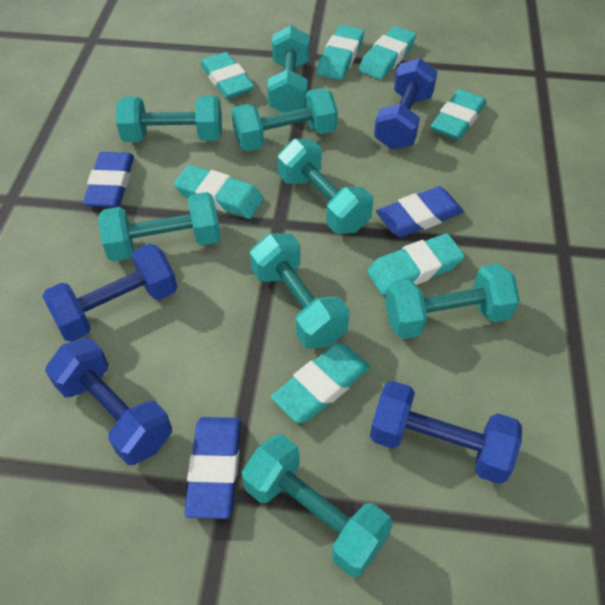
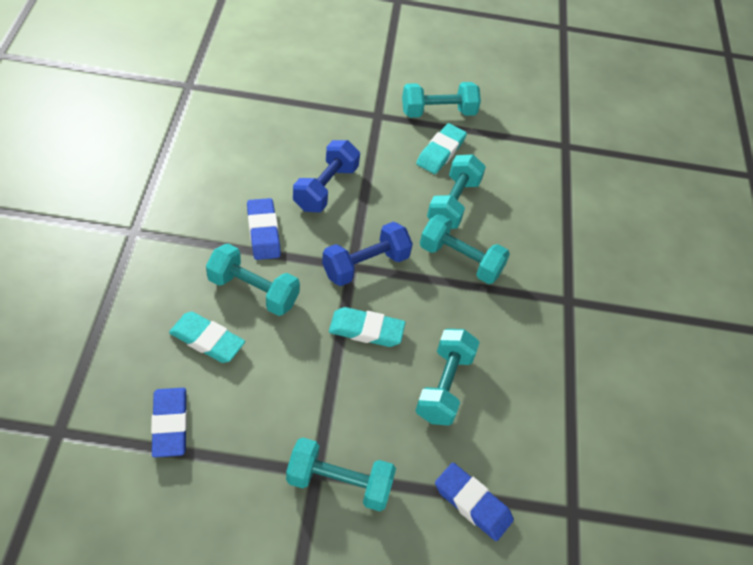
blue dumbbell: [42,244,177,342] [45,338,172,465] [370,381,522,484] [374,58,437,149] = 4 -> [293,140,360,212] [322,222,413,286] = 2
turquoise dumbbell: [98,192,221,261] [116,95,222,142] [231,88,338,151] [242,434,393,577] [250,233,350,349] [267,25,310,113] [278,139,373,234] [385,264,520,339] = 8 -> [206,244,300,316] [286,437,396,512] [402,82,481,118] [415,329,480,426] [420,214,510,284] [427,154,486,229] = 6
turquoise eraser: [174,165,264,219] [200,52,254,99] [271,343,370,423] [317,25,364,80] [359,26,416,80] [367,233,465,295] [431,89,486,140] = 7 -> [169,312,245,363] [329,307,405,347] [416,123,467,174] = 3

